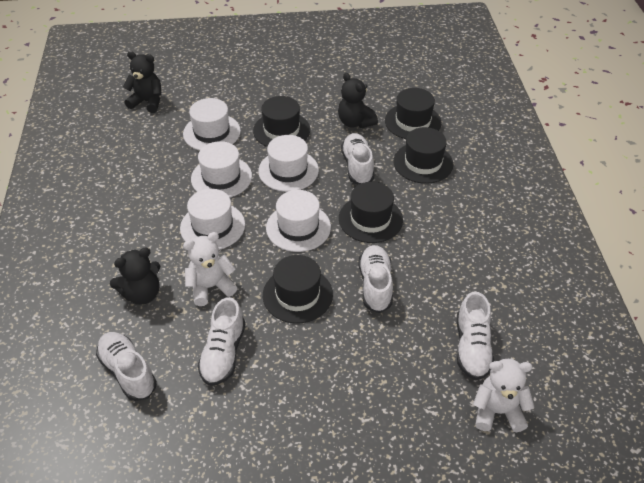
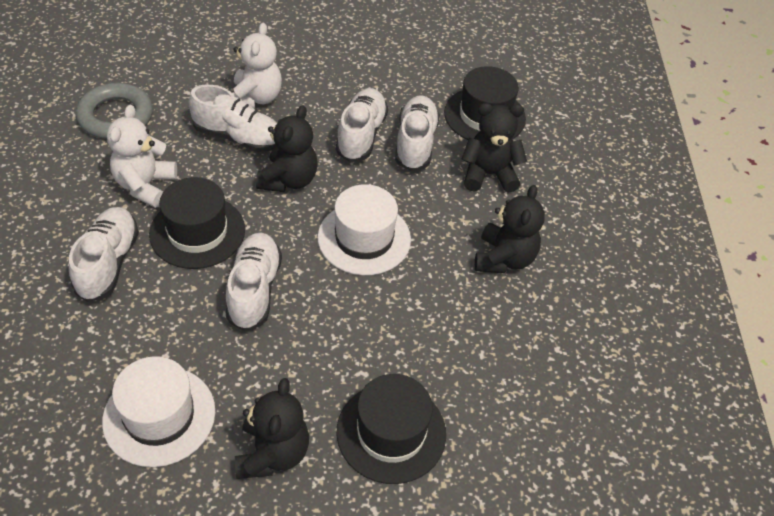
black hat: [253,96,310,147] [263,255,333,324] [339,182,403,243] [385,88,442,139] [393,127,453,184] = 5 -> [149,177,245,269] [337,374,446,484] [444,66,526,140] = 3
black teddy bear: [110,247,160,305] [123,51,162,113] [338,73,378,128] = 3 -> [235,378,309,479] [256,105,318,192] [461,103,527,193] [475,185,545,273] = 4
grey ring: none = 0 -> [76,83,153,139] = 1
white hat: [180,189,245,250] [183,98,241,150] [191,141,252,197] [258,135,319,192] [266,190,331,252] = 5 -> [102,356,215,467] [318,184,411,275] = 2

